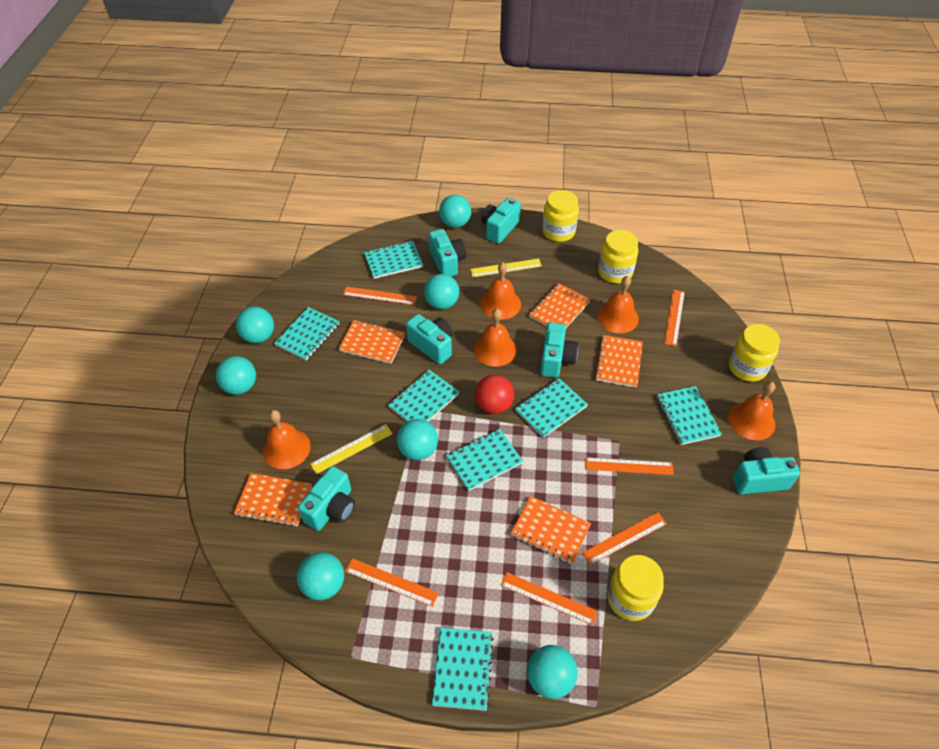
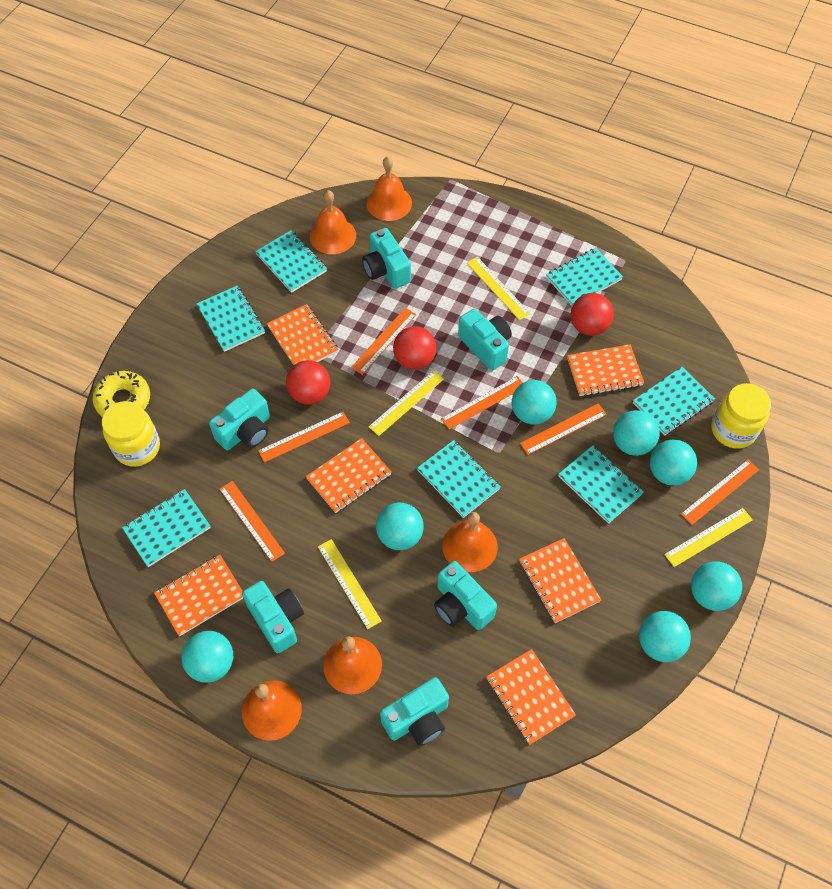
orange notebook: [234,473,312,527] [338,320,405,364] [510,496,591,564] [529,283,591,328] [595,335,643,388] = 5 -> [154,555,243,636] [267,304,338,365] [306,438,391,513] [486,649,576,745] [519,538,601,623] [567,344,644,396] = 6
red ball: [475,375,514,414] = 1 -> [286,360,330,405] [393,326,436,370] [571,293,614,336] = 3
yellow donut: none = 0 -> [93,371,150,417] = 1
yellow jar: [542,190,579,242] [598,230,638,284] [607,555,664,621] [729,324,780,382] = 4 -> [102,401,160,467] [711,383,771,449] = 2
yellow ruler: [310,424,393,474] [470,258,542,277] = 2 -> [318,539,382,629] [369,370,444,436] [467,257,530,320] [664,508,753,567] = 4

